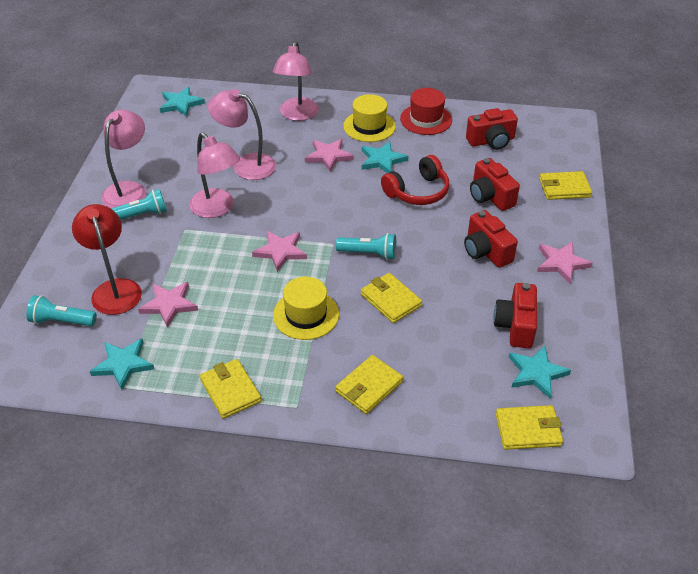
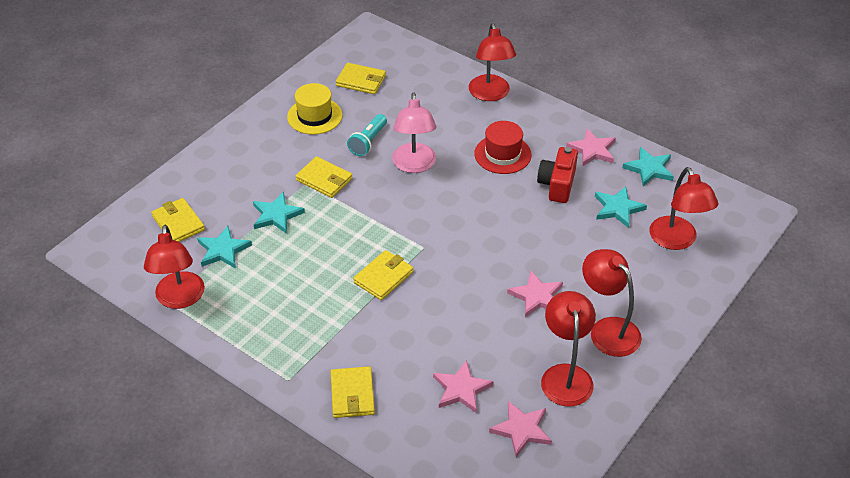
pink lamp: [102,110,146,208] [189,132,240,218] [208,89,276,180] [273,41,319,121] = 4 -> [392,92,437,173] = 1
red camera: [464,210,518,268] [466,108,518,150] [470,158,520,211] [493,283,537,348] = 4 -> [537,147,578,203] = 1
red headphones: [381,155,449,205] = 1 -> none = 0
red lamp: [72,204,142,315] = 1 -> [144,225,205,309] [469,23,516,101] [541,291,596,407] [582,249,642,357] [650,167,718,250] = 5
turquoise flashlight: [26,295,97,326] [111,189,167,220] [336,233,396,260] = 3 -> [347,114,387,156] = 1
yellow hat: [273,277,339,340] [343,94,396,142] = 2 -> [287,83,342,135] = 1

